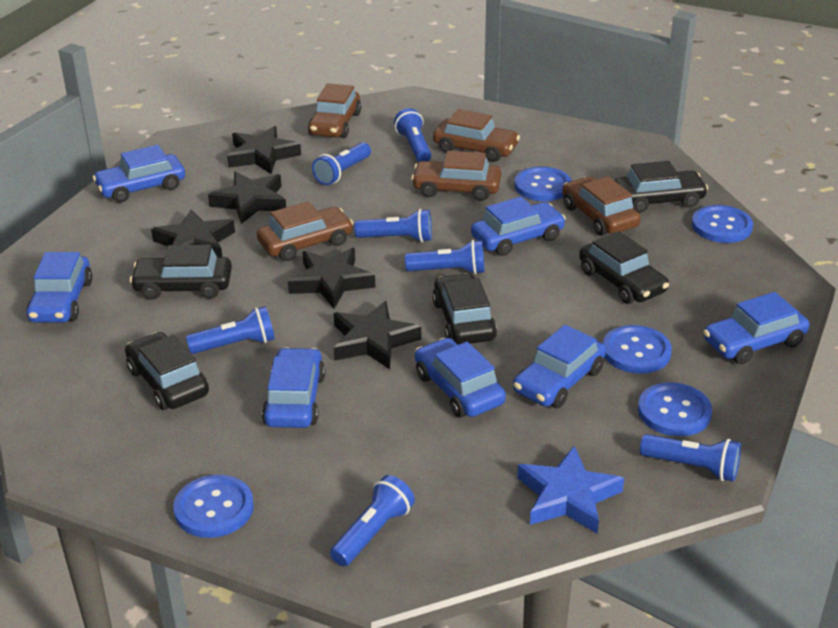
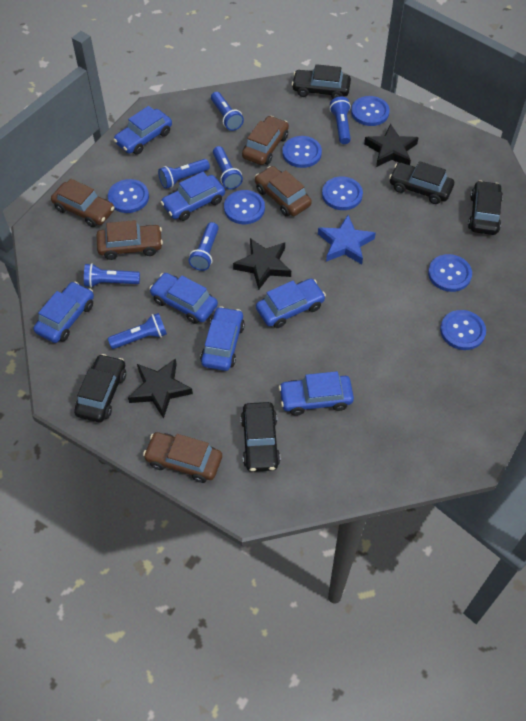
black star: [151,210,235,257] [208,172,286,224] [227,126,301,174] [288,248,375,309] [334,301,421,369] = 5 -> [128,358,193,419] [233,238,291,290] [364,123,419,167] = 3
blue button: [173,475,254,538] [514,166,571,201] [603,325,672,374] [638,382,712,436] [692,205,753,243] = 5 -> [108,179,149,213] [224,190,265,224] [282,136,322,168] [322,177,363,210] [351,96,390,126] [428,254,472,292] [440,310,486,350] = 7

